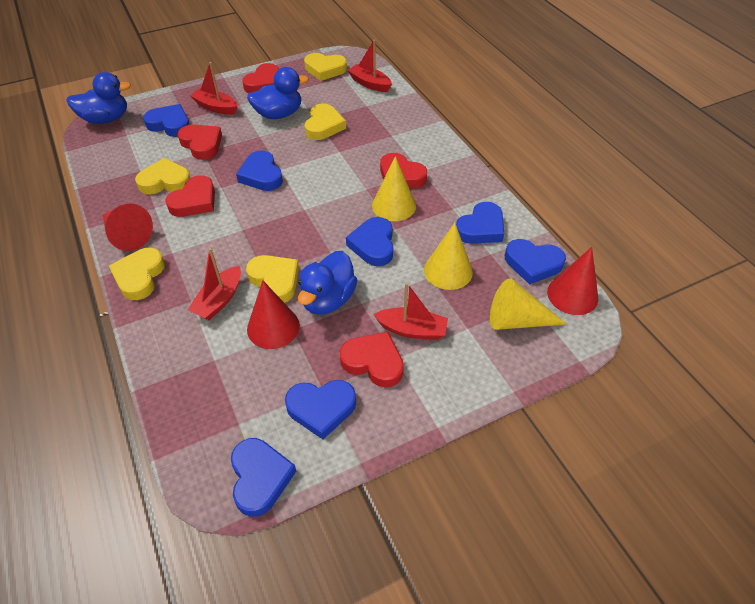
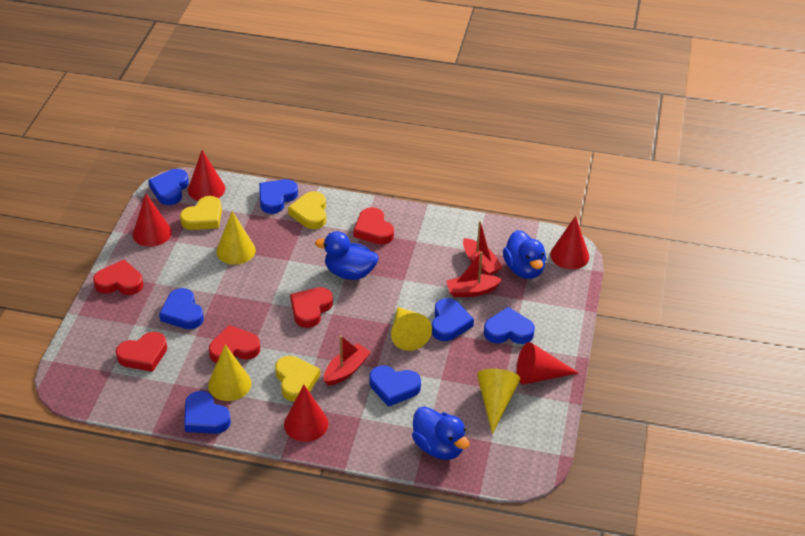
red boat: [188,248,241,320] [190,62,237,115] [348,39,392,92] [373,283,448,340] = 4 -> [324,335,371,386] [446,251,502,297] [463,221,503,275] = 3
red cone: [103,204,153,251] [247,280,300,349] [547,247,598,315] = 3 -> [133,194,172,247] [188,150,225,201] [284,385,328,442] [517,342,578,384] [550,216,589,269] = 5
yellow cone: [372,156,416,221] [424,223,473,290] [490,278,567,330] = 3 -> [208,345,251,401] [216,211,256,265] [391,307,432,351] [477,369,520,434] = 4
yellow heart: [109,248,165,300] [135,158,190,195] [246,255,299,303] [304,53,347,81] [305,104,346,140] = 5 -> [180,196,222,230] [275,356,320,402] [288,191,326,229] = 3

